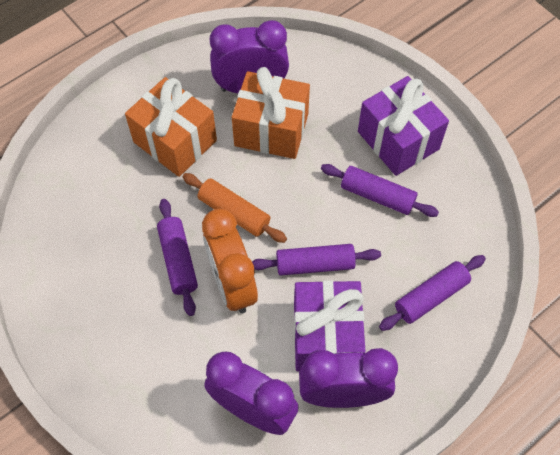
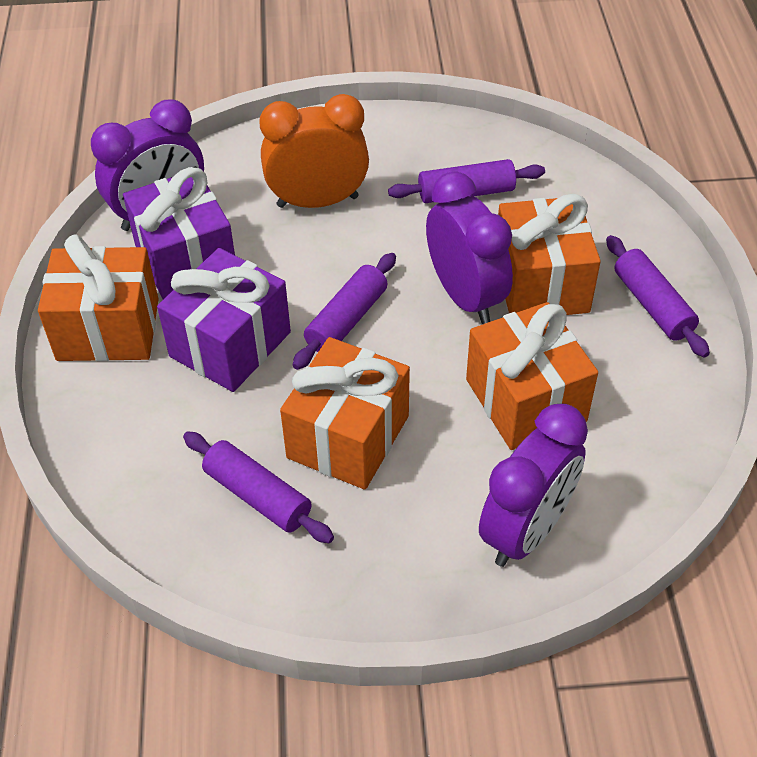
orange gift: [125,77,217,177] [232,67,310,159] = 2 -> [38,234,159,361] [280,337,410,490] [466,302,598,450] [498,194,601,315] = 4
orange rolling pin: [183,173,287,243] = 1 -> none = 0

